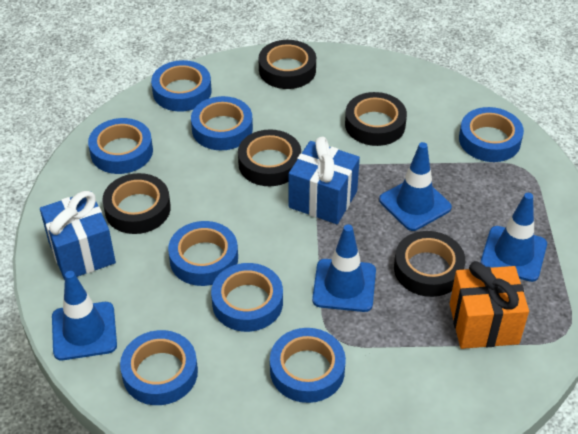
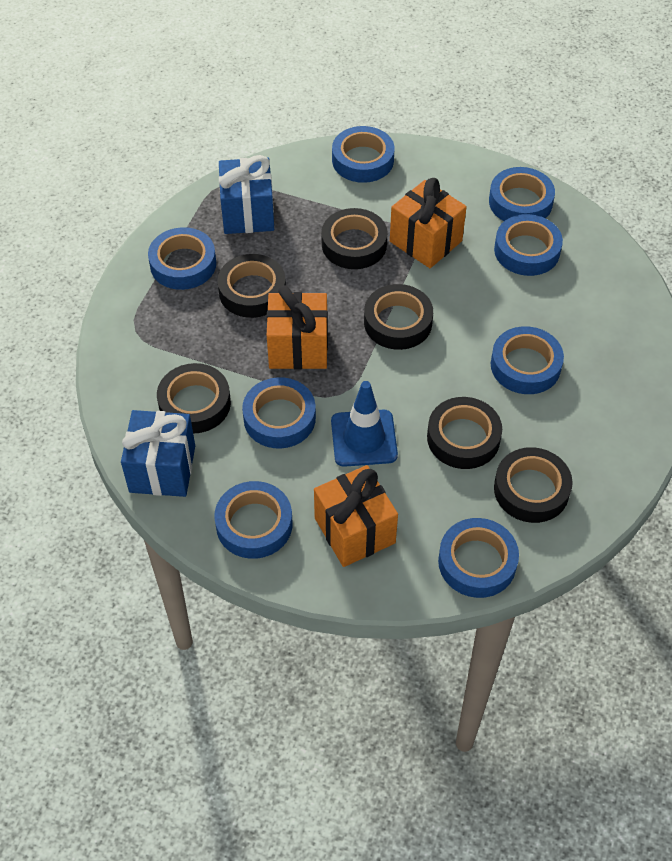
black tape: [103,173,171,234] [238,129,301,186] [258,40,316,89] [345,92,407,146] [394,231,465,297] = 5 -> [157,363,231,434] [217,254,286,318] [321,208,388,269] [364,284,433,350] [427,397,502,469] [494,447,573,523] = 6
blue traffic cone: [52,271,117,360] [312,225,376,312] [379,142,452,231] [480,193,547,282] = 4 -> [331,381,398,467] = 1
orange gift: [450,261,529,349] = 1 -> [267,285,328,369] [314,465,398,567] [390,178,467,268] = 3

